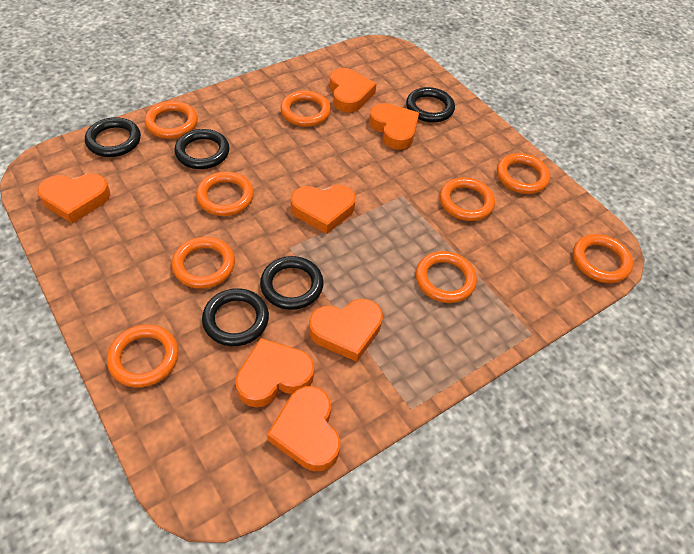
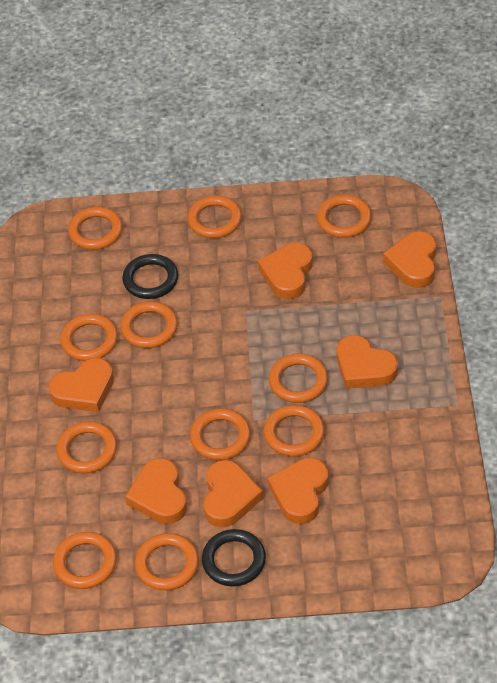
black ring: [85,117,141,157] [174,129,229,169] [202,288,269,346] [260,256,324,310] [406,87,455,123] = 5 -> [122,254,178,299] [202,529,266,587] = 2
orange ring: [107,324,179,388] [144,101,198,139] [172,237,235,289] [196,172,254,216] [280,90,331,127] [416,251,477,303] [440,177,495,221] [497,153,550,194] [573,234,633,283] = 9 -> [53,532,117,589] [56,421,117,473] [60,314,118,361] [68,207,123,250] [120,301,178,348] [135,533,199,591] [187,196,242,238] [190,409,251,460] [264,405,325,457] [269,353,328,403] [317,195,372,238] = 11

